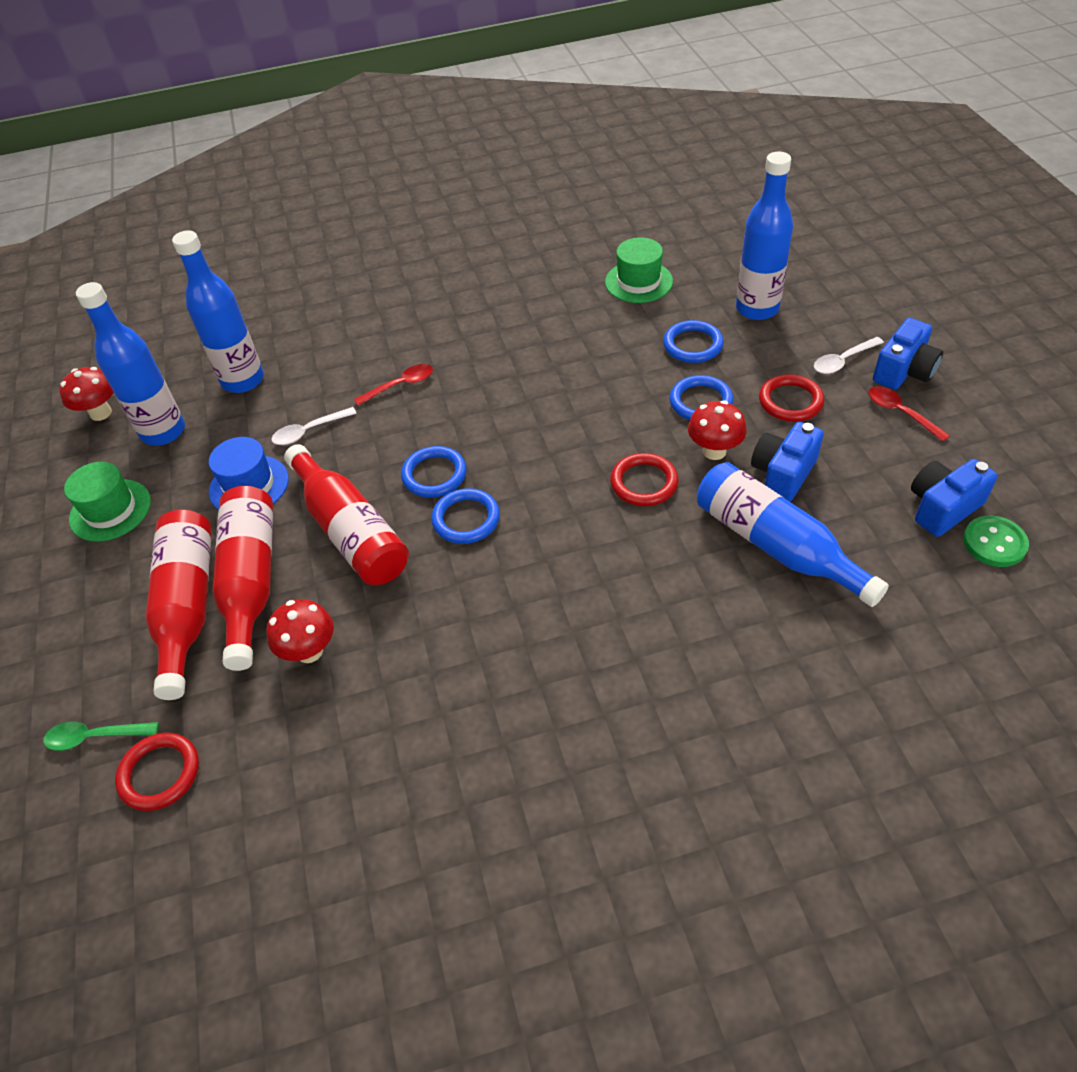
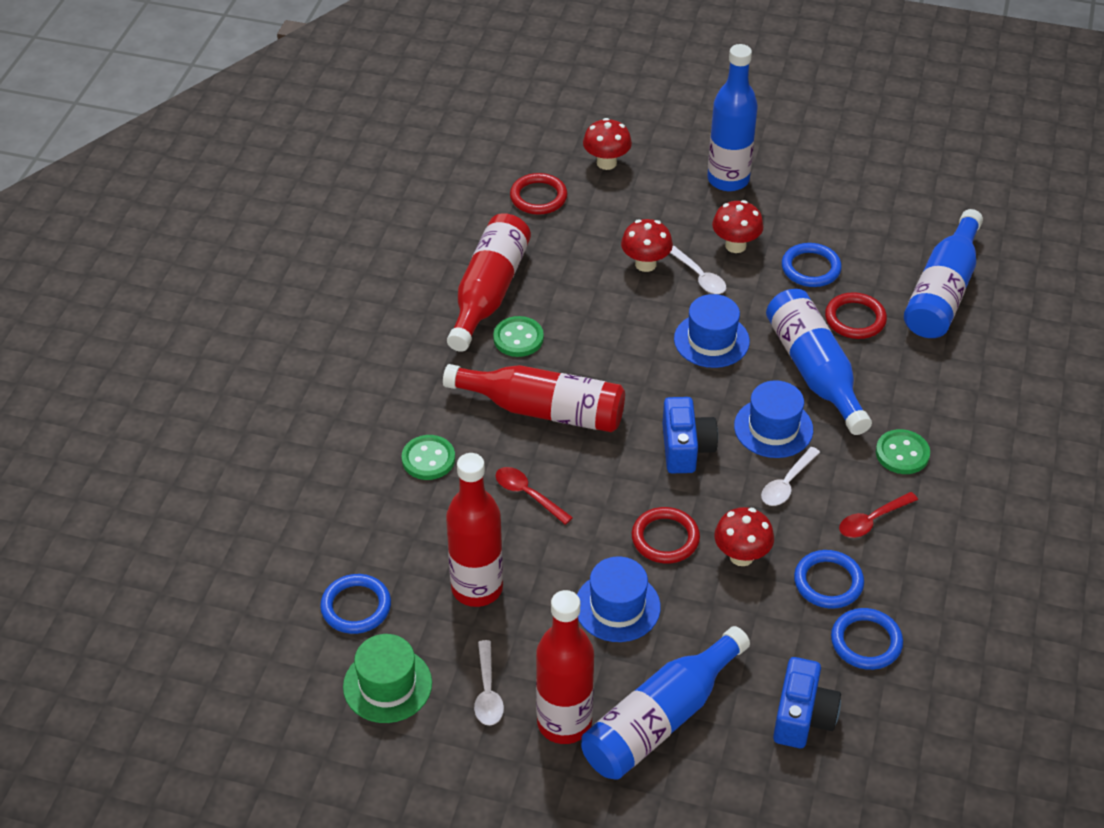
blue camera: [751,422,824,502] [873,318,943,390] [911,459,998,537] = 3 -> [662,397,718,473] [773,657,841,748] = 2
blue hat: [209,437,289,510] = 1 -> [577,556,661,642] [674,294,750,368] [734,380,813,458] = 3
green button: [963,516,1029,567] = 1 -> [402,435,455,480] [493,316,544,357] [876,429,930,474] = 3
green hat: [64,462,151,542] [605,237,673,303] = 2 -> [343,634,432,723] = 1
green spoon: [43,722,159,751] = 1 -> none = 0
red bottle: [145,510,211,700] [212,486,273,671] [284,444,409,585] = 3 -> [443,364,625,432] [446,453,503,607] [447,213,531,352] [536,590,594,744] = 4
red mushroom: [59,367,114,421] [266,599,334,663] [688,400,747,460] = 3 -> [583,118,632,170] [621,219,673,272] [712,200,764,253] [714,507,774,566] = 4
white spoon: [272,407,357,445] [814,337,884,374] = 2 -> [474,640,504,725] [670,246,726,294] [761,447,820,506] = 3

